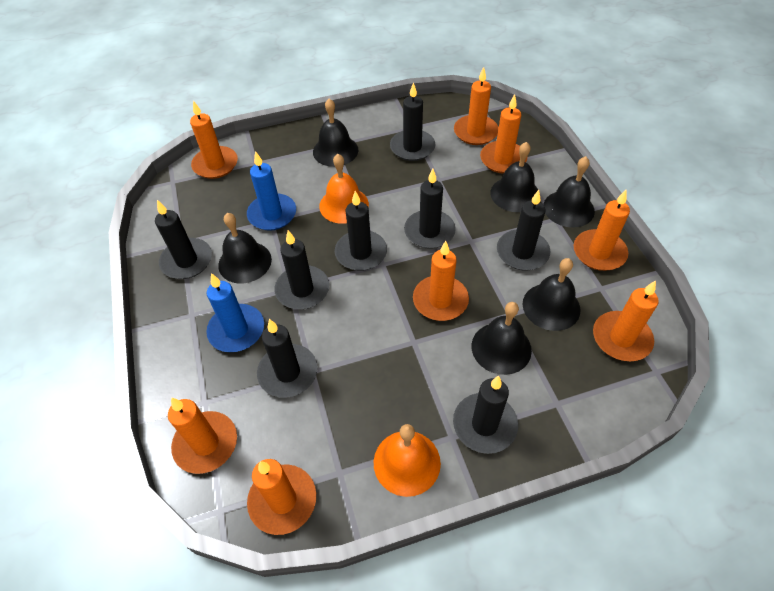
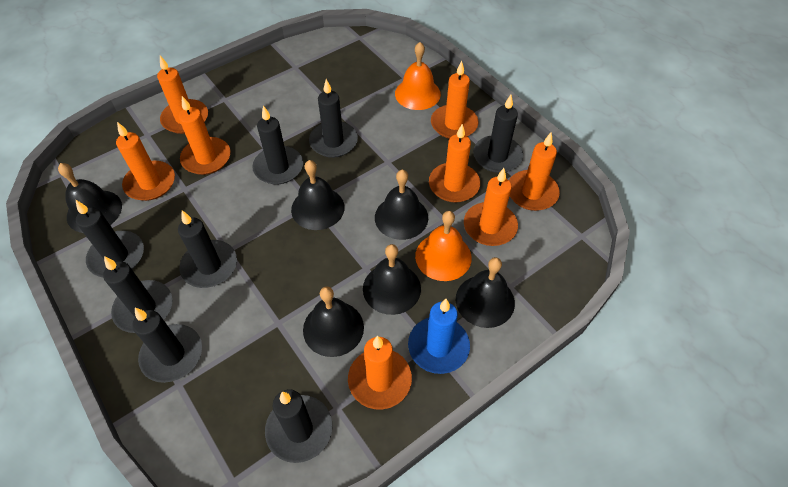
blue candle: [206,273,264,352] [247,151,296,231] = 2 -> [408,299,470,374] = 1

